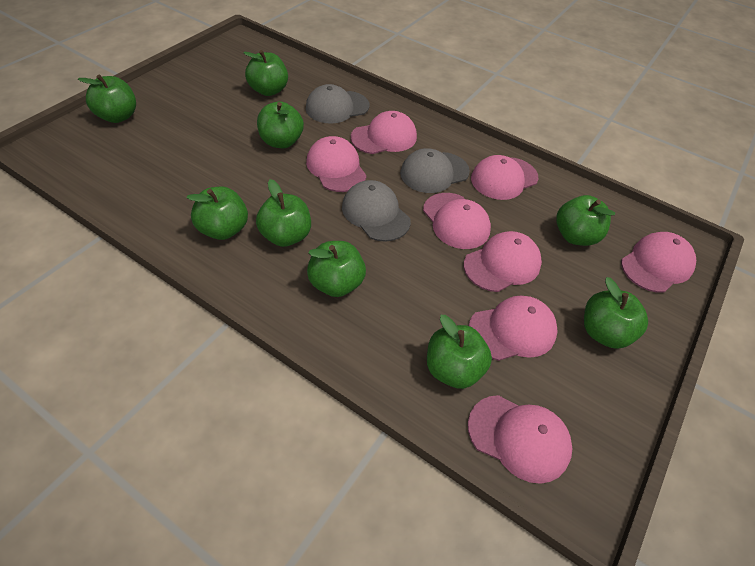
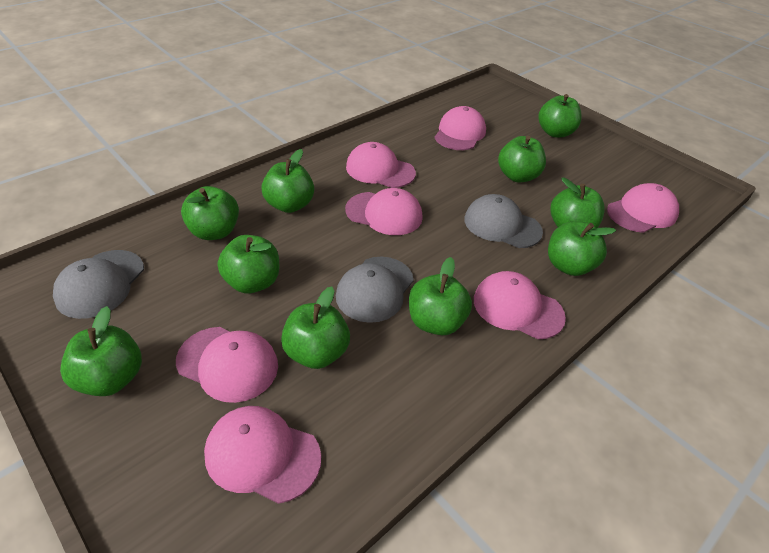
green apple: [78,74,136,123] [187,187,248,240] [243,50,288,96] [256,179,311,247] [257,101,304,148] [307,241,366,297] [427,315,492,389] [556,195,615,246] [584,277,648,349] = 9 -> [60,306,142,396] [181,186,239,240] [218,235,280,294] [261,149,314,213] [281,287,350,369] [409,257,472,335] [498,136,546,182] [538,94,582,137] [548,221,616,276] [550,178,605,228] = 10
pink cap: [306,136,367,192] [351,111,417,154] [423,193,491,249] [464,231,542,292] [468,296,558,361] [468,395,572,484] [471,155,538,200] [621,232,696,293] = 8 -> [176,327,278,403] [204,406,321,504] [345,188,423,235] [346,142,416,188] [435,106,486,150] [474,271,566,339] [607,183,679,233] = 7

